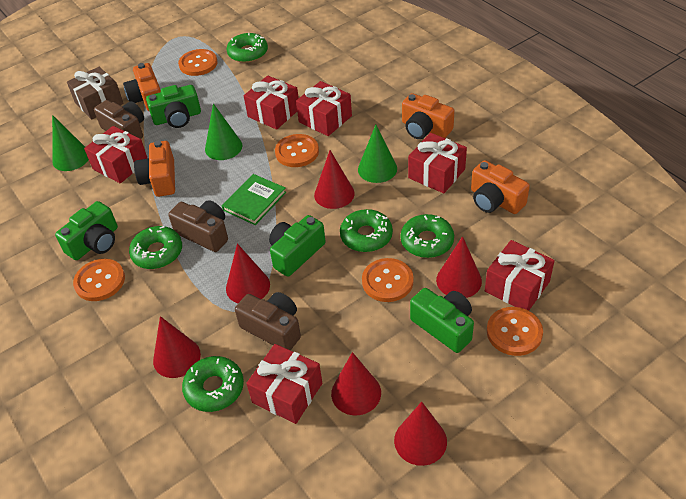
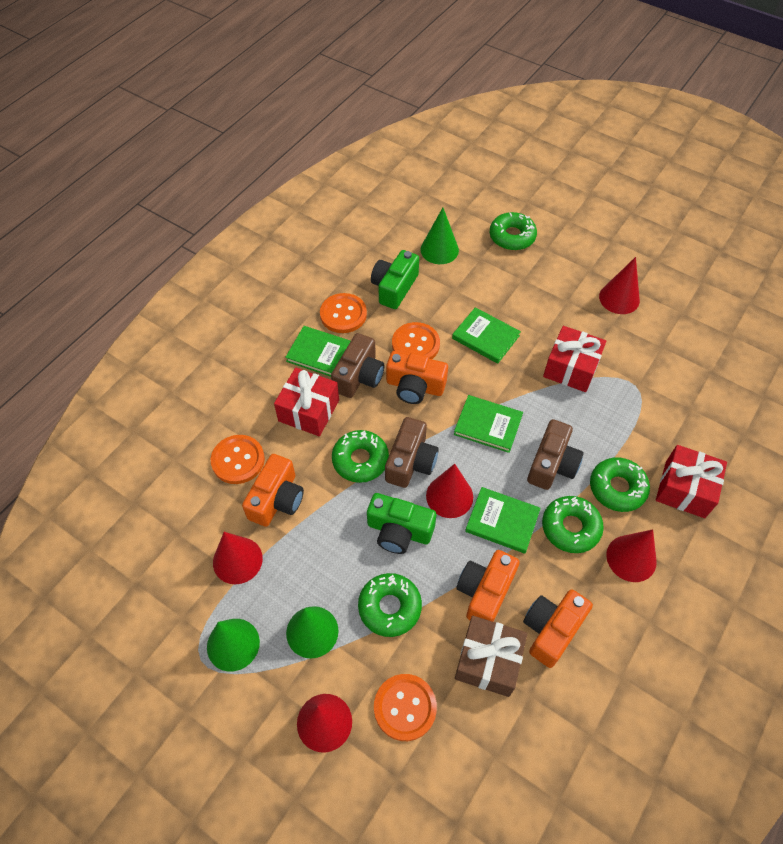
green book: [222,174,286,225] = 1 -> [285,326,351,377] [452,307,521,364] [454,395,523,453] [465,487,541,554] = 4
green camera: [55,201,118,260] [146,85,201,128] [269,215,326,277] [410,288,474,353] = 4 -> [367,493,436,554] [371,250,419,309] = 2
orange button: [73,259,125,301] [178,49,218,76] [275,134,319,167] [362,258,414,302] [487,307,543,356] = 5 -> [211,435,265,484] [320,293,367,333] [374,674,437,741] [392,322,440,359] = 4
red cone: [153,316,201,378] [226,243,270,303] [314,150,354,209] [331,352,381,415] [394,402,447,466] [436,236,482,298] = 6 -> [213,532,263,584] [297,694,352,753] [426,464,473,518] [599,257,640,314] [606,529,656,582] = 5
red gift: [84,126,148,184] [244,76,299,130] [246,344,322,424] [296,81,352,136] [408,133,467,193] [485,240,555,311] = 6 -> [274,368,339,436] [543,326,607,392] [656,445,727,518] = 3

